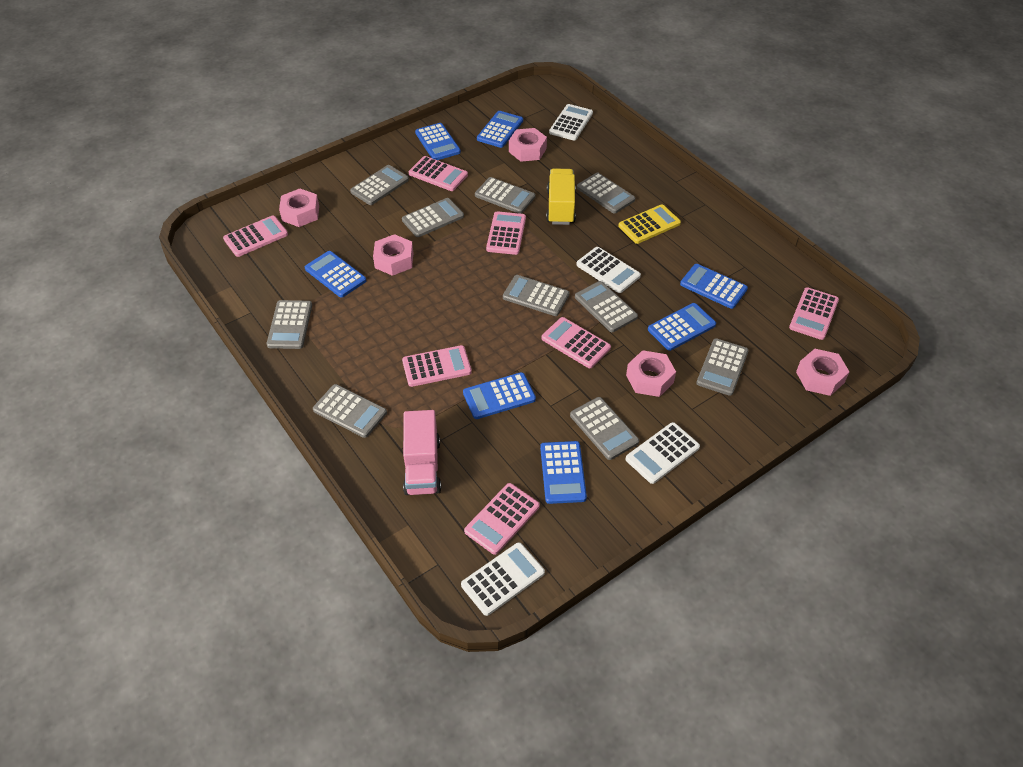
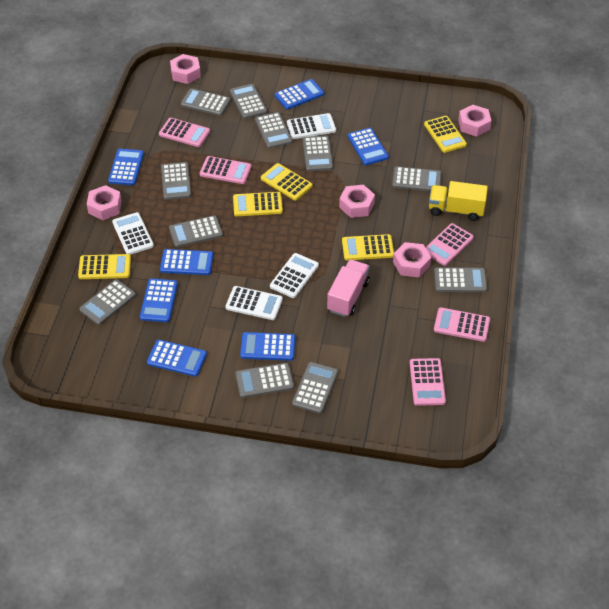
grey calculator: [267,300,312,349] [313,384,387,438] [350,165,409,205] [402,198,464,237] [475,177,535,214] [503,275,570,316] [570,397,639,460] [575,281,638,332] [577,173,635,214] [696,338,749,396] = 10 -> [79,279,136,325] [161,162,191,200] [169,215,223,247] [181,88,231,116] [230,84,267,119] [236,363,294,398] [255,112,293,149] [292,362,338,414] [303,136,333,171] [392,167,442,191] [434,267,487,292] = 11
pink calculator: [223,215,288,257] [402,345,472,387] [409,156,468,191] [464,483,540,555] [486,211,526,255] [541,317,611,368] [789,287,839,340] = 7 -> [159,118,210,147] [200,156,252,184] [410,358,446,406] [425,223,474,266] [434,307,490,342] = 5
yellow calculator: [618,204,681,244] = 1 -> [78,254,131,279] [233,192,283,216] [261,163,313,201] [342,234,394,260] [424,116,467,153] = 5

